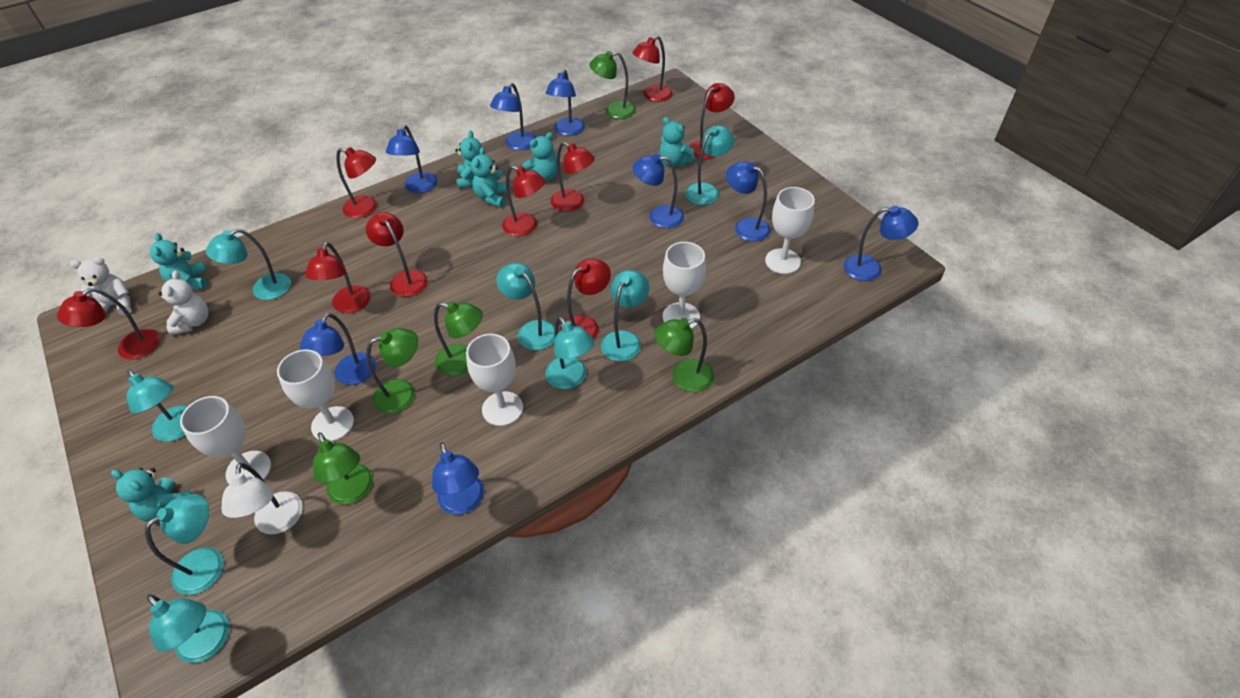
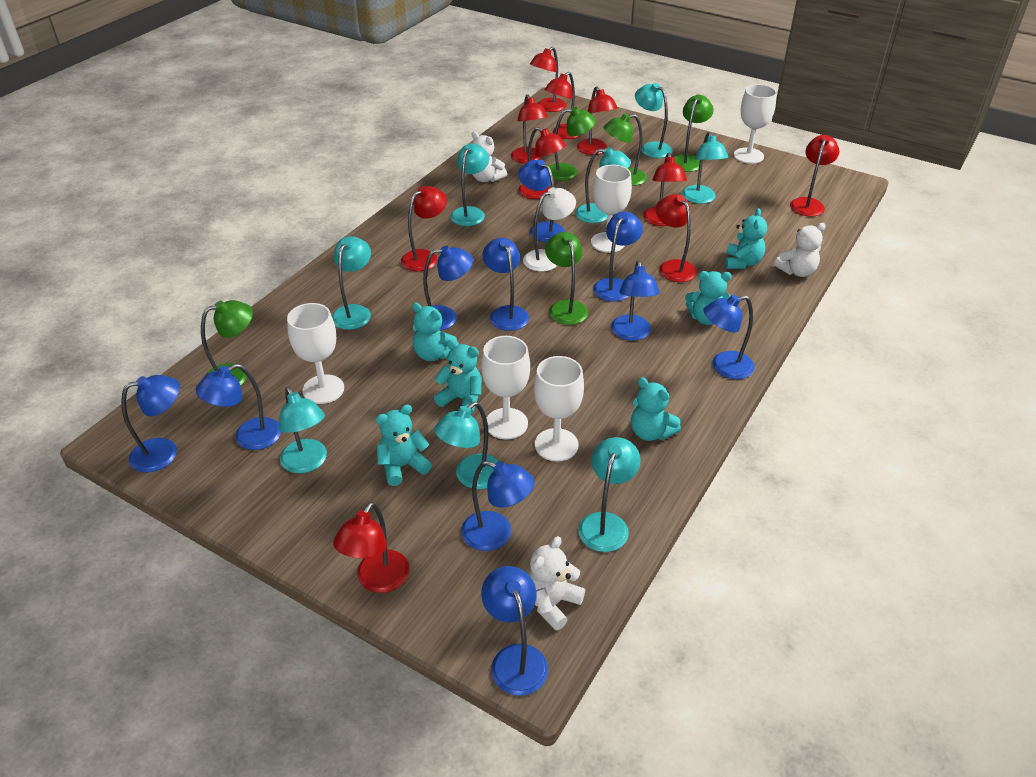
blue lamp: [300,313,376,385] [386,125,438,193] [432,442,484,515] [490,83,536,150] [546,69,585,136] [633,154,684,228] [726,161,771,242] [844,206,918,281] = 8 -> [121,375,180,472] [196,364,281,450] [423,246,473,331] [461,461,535,551] [481,566,548,696] [482,238,529,331] [518,160,565,242] [593,212,643,302] [611,260,660,341] [703,295,755,379] = 10
red lamp: [57,288,160,360] [305,242,371,313] [336,147,377,218] [366,212,428,297] [502,165,546,236] [551,142,595,212] [559,258,611,339] [632,36,673,102] [689,83,735,159] = 9 -> [333,502,410,593] [401,186,447,271] [511,94,548,164] [518,127,566,199] [530,47,566,112] [544,72,581,139] [577,86,618,155] [643,153,687,226] [656,194,697,282] [790,135,839,216] = 10
white teddy bear: [70,257,131,315] [158,271,208,336] = 2 -> [472,131,507,182] [529,536,585,631] [774,223,826,277] = 3

